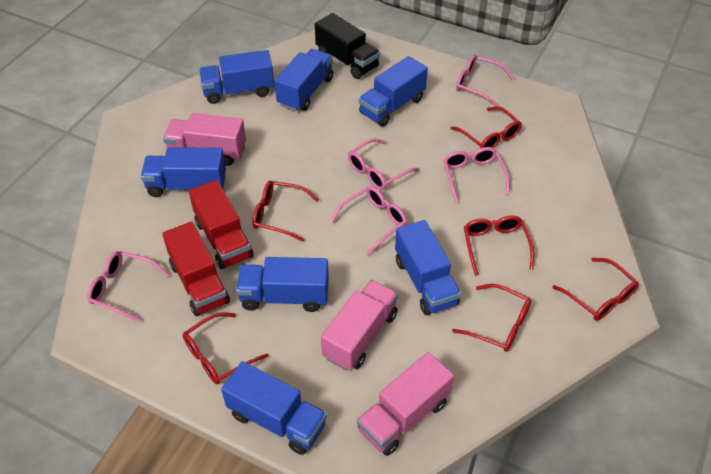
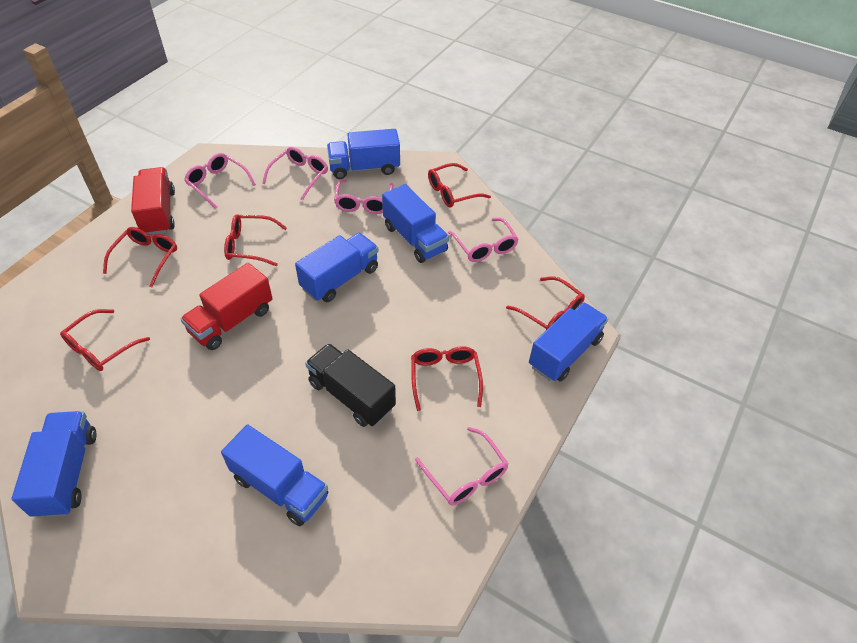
blue truck: [140,147,226,197] [199,50,274,104] [221,361,327,455] [236,257,329,312] [275,49,333,112] [359,56,428,127] [395,220,461,315] = 7 -> [12,411,96,518] [221,425,328,526] [295,233,378,302] [327,129,400,179] [382,184,449,263] [529,302,608,382] = 6
pink truck: [163,113,246,166] [321,280,398,371] [357,352,454,456] = 3 -> none = 0

